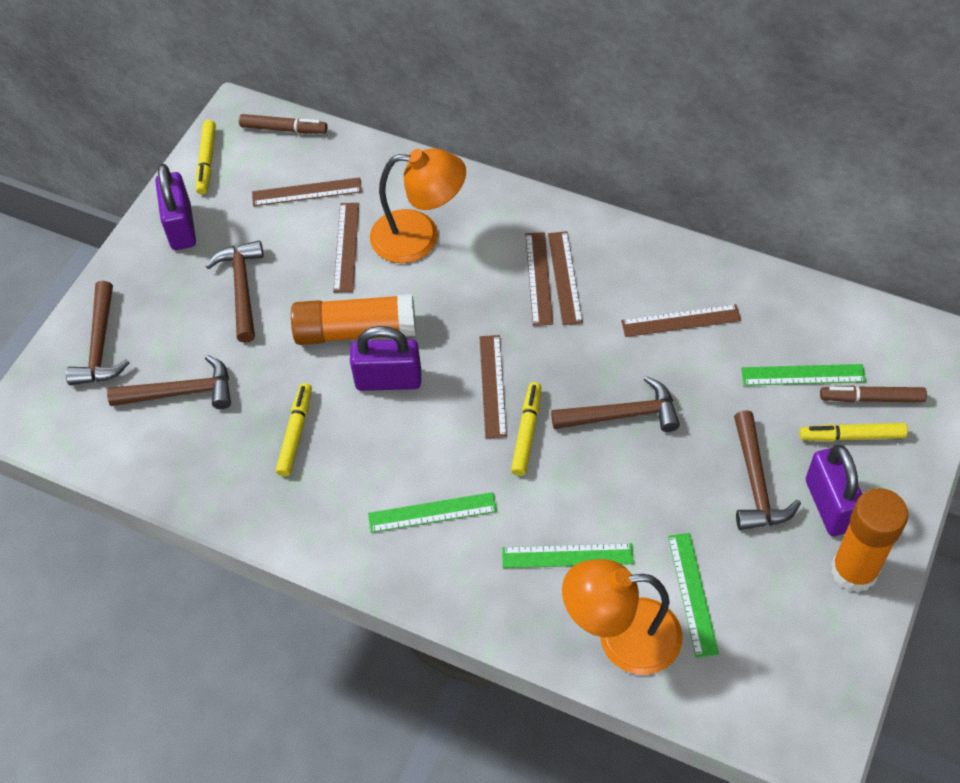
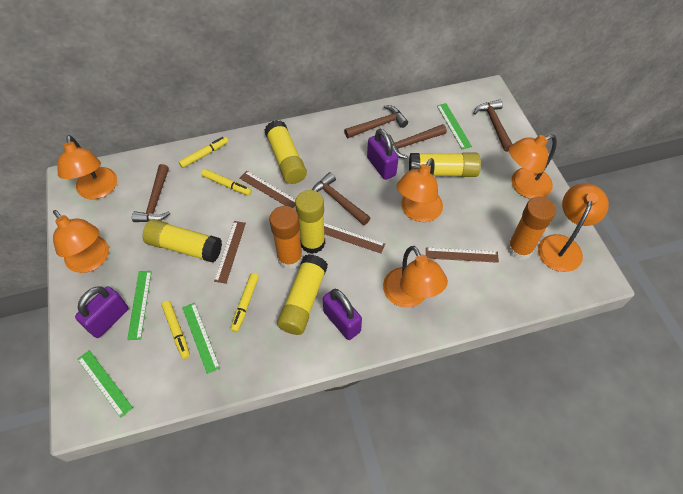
brown marker: [239,114,327,134] [820,386,927,402] = 2 -> none = 0
brown ruler: [252,177,362,206] [333,203,359,292] [479,335,507,438] [525,232,553,326] [548,231,583,325] [621,304,741,337] = 6 -> [214,221,246,284] [240,171,296,208] [324,223,385,254] [426,247,499,263] = 4
orange lamp: [370,148,466,263] [562,559,682,675] = 2 -> [53,210,109,273] [57,135,117,199] [383,246,448,307] [397,158,443,222] [509,134,557,199] [538,183,609,272] = 6
yellow glue stick: none = 0 -> [143,219,222,263] [264,120,307,184] [277,254,328,335] [295,190,325,254] [409,153,481,177] = 5

